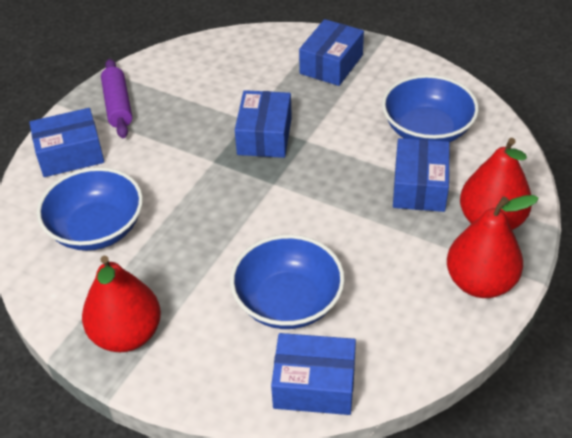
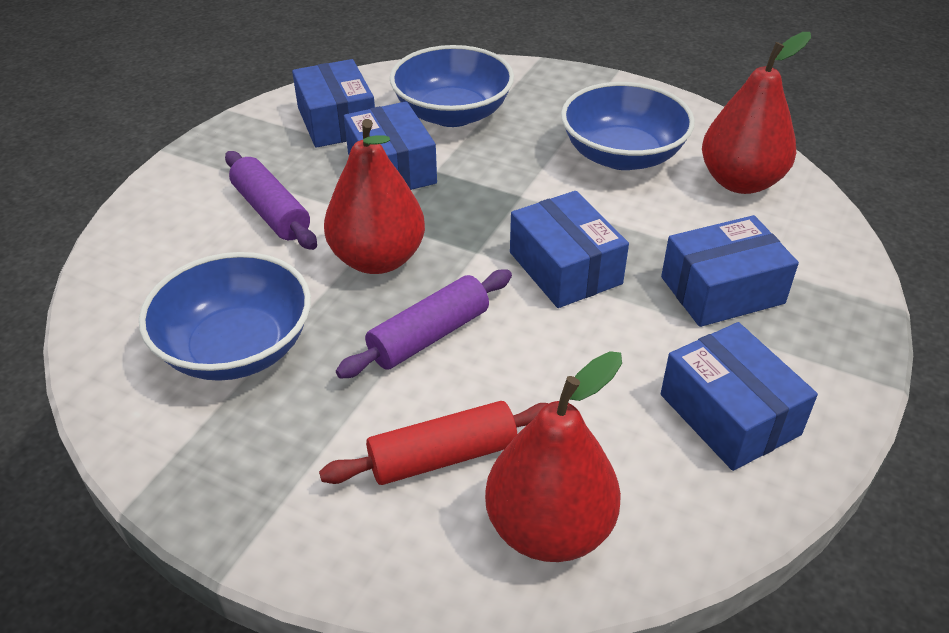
purple rolling pin: [101,59,132,138] = 1 -> [225,151,317,250] [336,269,512,379] = 2
red rolling pin: none = 0 -> [319,401,549,485] = 1

